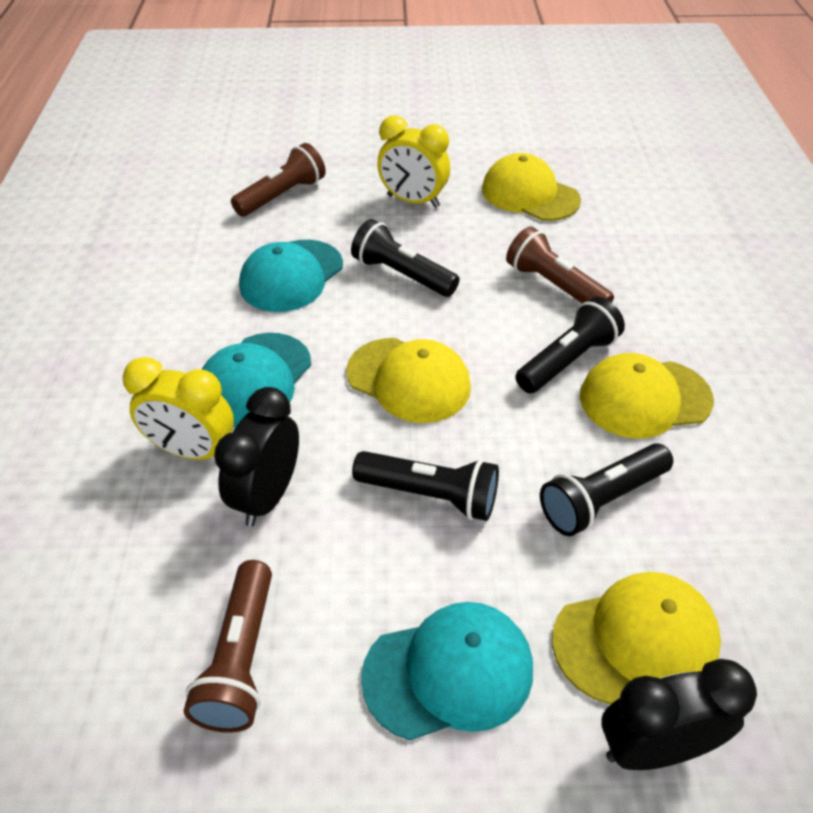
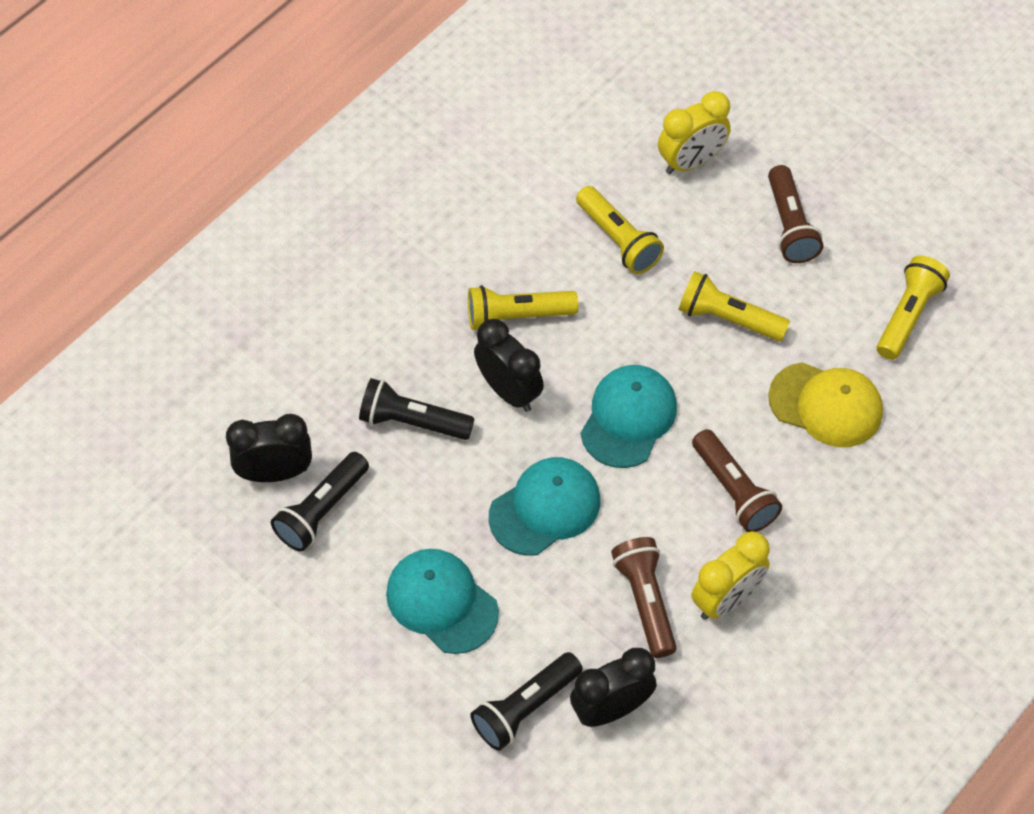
black clock: [214,387,299,527] [601,659,757,770] = 2 -> [226,414,312,482] [474,319,544,412] [570,648,657,727] = 3
black flashlight: [351,219,459,297] [352,451,499,521] [515,297,625,393] [540,443,673,536] = 4 -> [271,452,369,552] [359,378,474,440] [470,652,583,751] = 3
yellow cap: [346,338,471,423] [482,153,581,221] [552,572,721,704] [580,353,714,439] = 4 -> [768,362,883,447] = 1
yellow flashlight: none = 0 -> [468,285,578,330] [576,186,664,274] [678,271,790,341] [877,256,950,360] = 4

